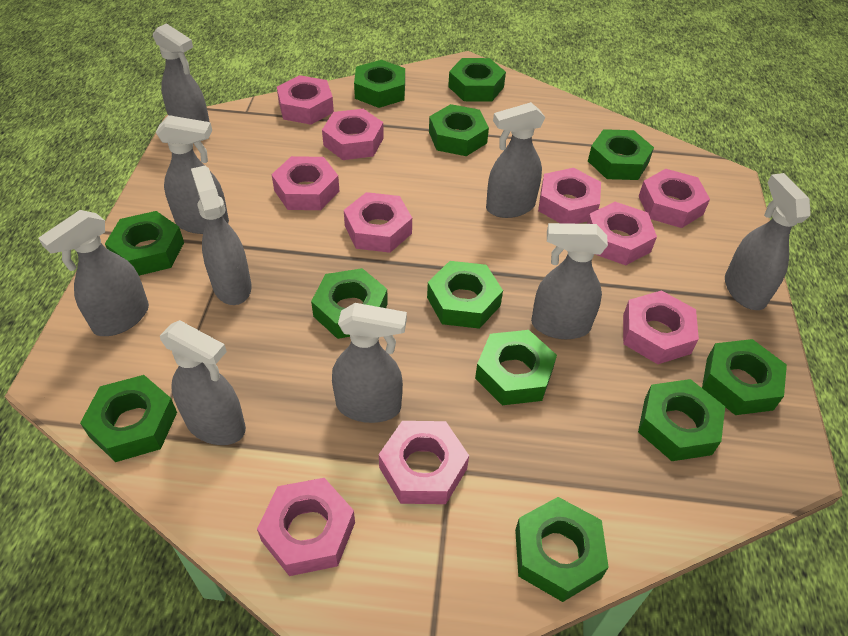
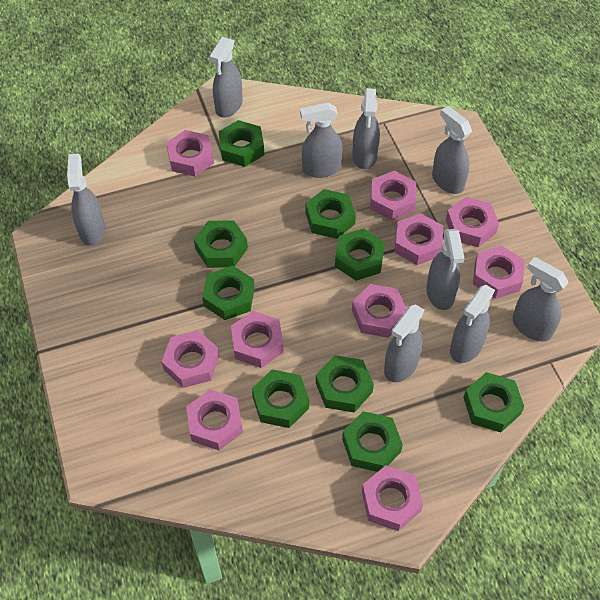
green nut: [80,375,177,462] [105,211,184,276] [311,268,388,339] [354,60,405,108] [427,261,503,329] [429,104,489,156] [448,58,506,102] [475,330,557,405] [515,497,609,602] [588,129,654,180] [638,379,725,461] [702,339,787,415] = 12 -> [194,220,248,268] [202,265,255,320] [219,120,264,167] [252,369,309,428] [305,189,356,239] [316,355,374,413] [335,228,385,281] [342,411,403,472] [463,372,524,432] = 9

